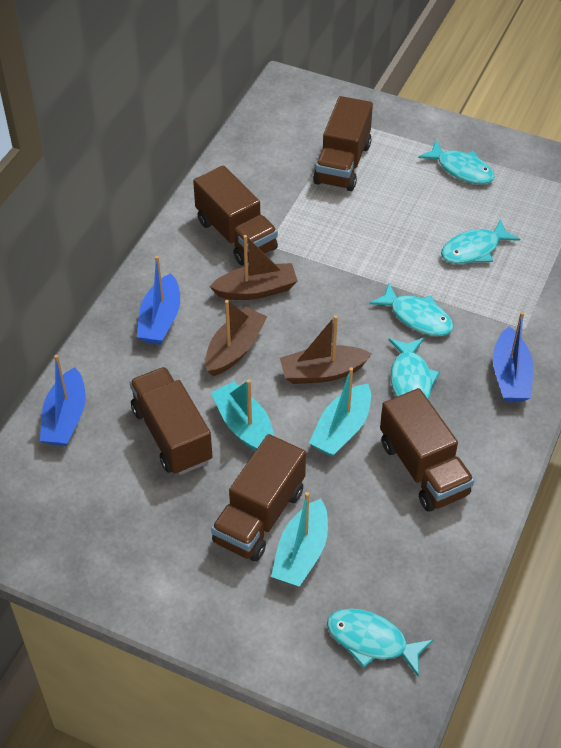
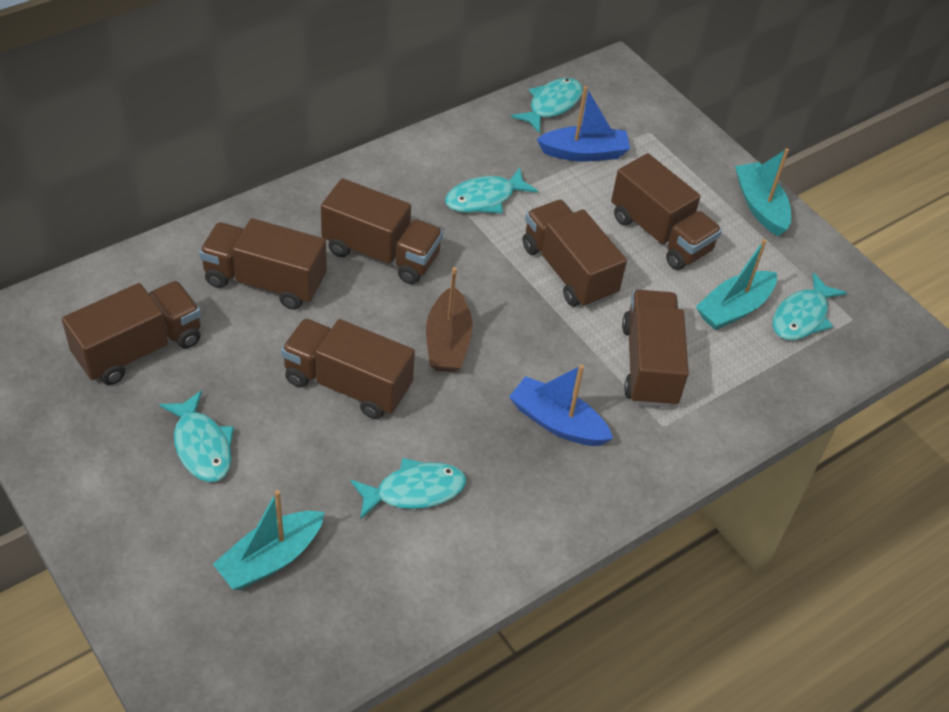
blue boat: [40,355,86,446] [137,256,180,345] [493,312,534,402] = 3 -> [509,365,613,446] [537,86,630,162] = 2
brown boat: [205,300,267,376] [209,235,298,300] [280,315,372,384] = 3 -> [426,267,473,372] = 1
brown truck: [130,367,213,475] [193,165,278,266] [211,434,306,562] [313,96,373,191] [380,388,474,511] = 5 -> [62,281,201,385] [199,218,327,310] [281,318,415,419] [321,178,443,284] [523,200,627,308] [611,153,722,270] [622,290,689,408] = 7

